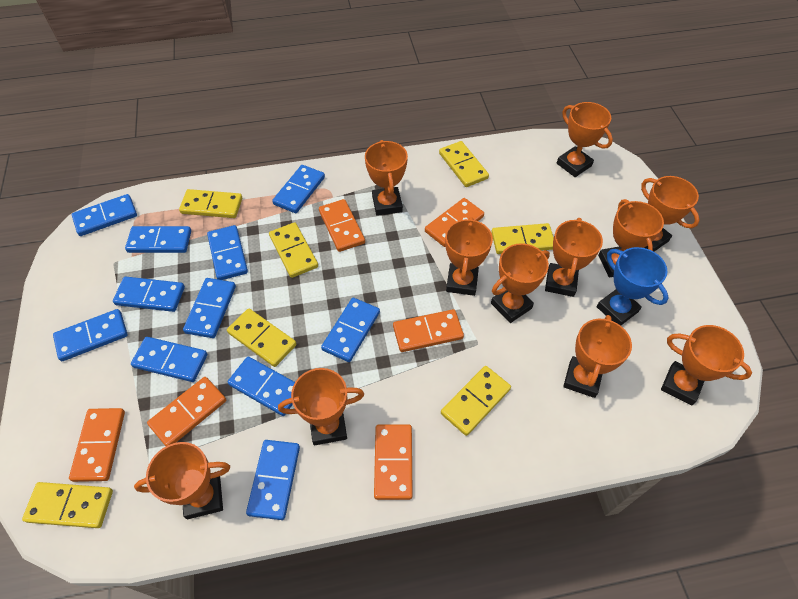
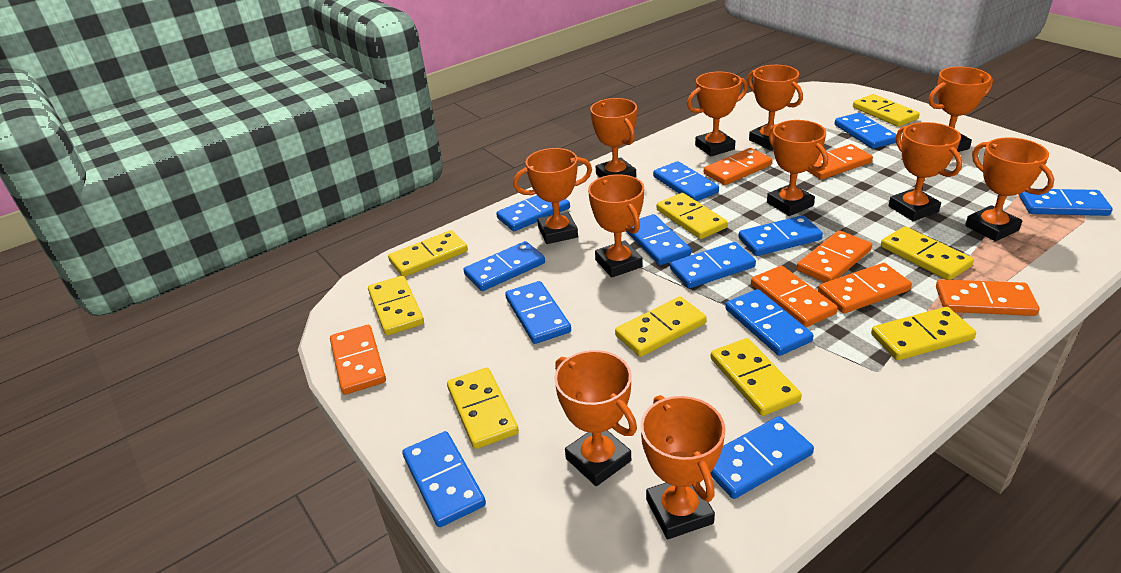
blue domino: [53,309,128,361] [72,194,137,236] [113,277,185,312] [125,226,191,253] [131,337,207,382] [183,278,236,338] [207,225,248,280] [228,357,295,416] [246,440,300,520] [272,165,325,213] [321,298,380,362] = 11 -> [402,431,486,527] [463,241,545,291] [496,195,570,231] [505,281,571,344] [626,214,691,265] [653,161,719,201] [670,242,756,288] [710,416,814,499] [725,289,814,356] [738,215,823,256] [834,113,896,149] [1019,189,1112,216] = 12
blue trophy: [597,247,668,325] = 1 -> none = 0
orange domino: [69,408,125,482] [147,377,226,446] [319,199,365,252] [374,425,413,500] [393,309,464,352] [425,198,484,247] = 6 -> [330,325,386,395] [704,148,773,185] [751,266,838,327] [797,230,872,283] [807,144,873,180] [818,263,912,314] [936,279,1039,316] = 7
yellow domino: [22,482,113,528] [179,189,242,218] [227,309,296,367] [269,222,318,278] [439,141,489,187] [441,366,511,436] [491,223,554,254] = 7 -> [368,275,424,336] [388,230,468,277] [447,368,519,449] [615,297,707,357] [657,193,728,239] [711,338,802,416] [853,94,920,127] [871,307,976,360] [881,227,974,280] = 9

